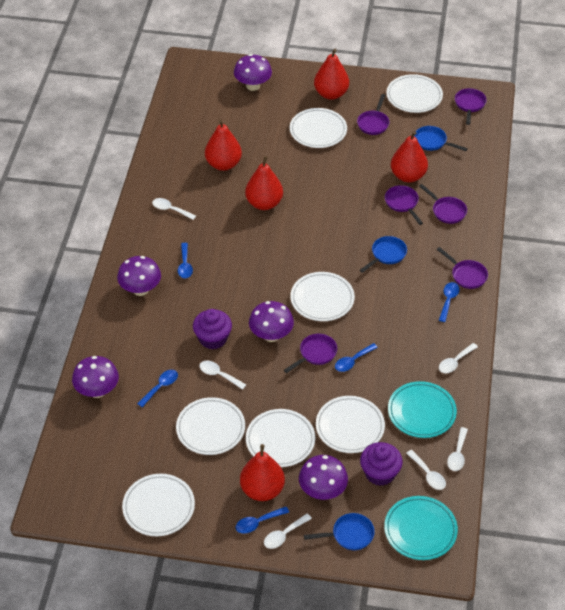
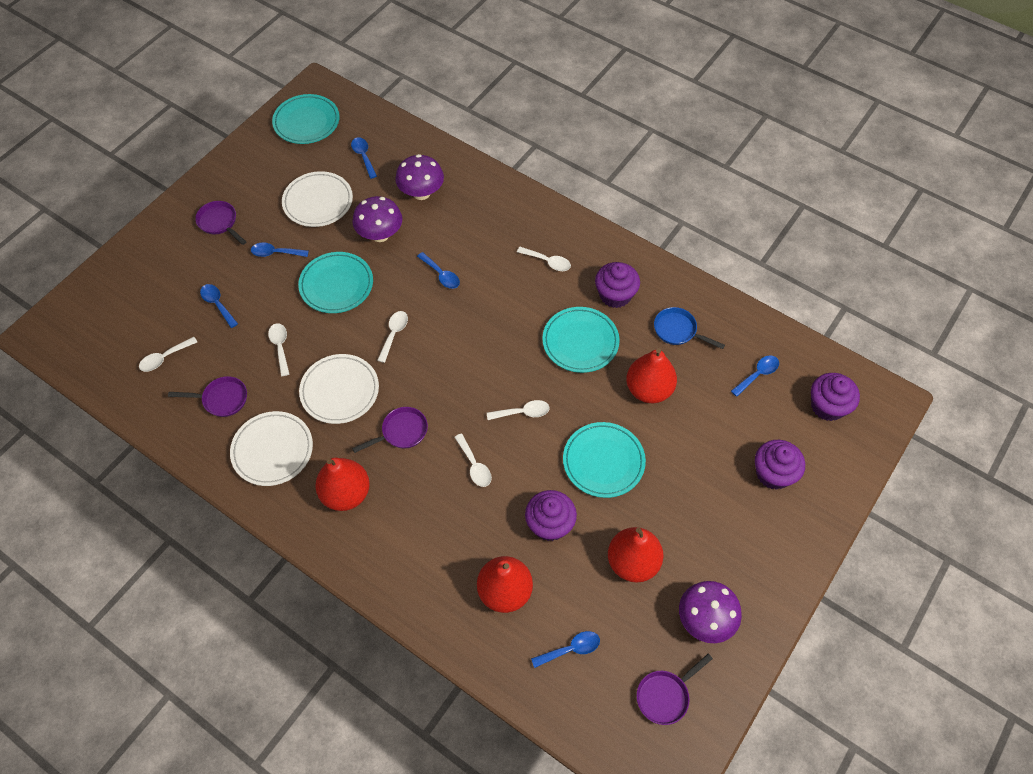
blue pan: [304,513,375,551] [360,236,407,273] [414,126,468,151] = 3 -> [654,307,725,349] = 1
blue spoon: [137,370,178,407] [178,243,193,278] [235,507,289,534] [335,343,378,372] [439,282,460,322] = 5 -> [200,284,238,328] [251,243,309,257] [351,137,377,179] [417,252,460,289] [531,631,600,668] [731,356,779,397] = 6
purple cupcake: [193,309,232,349] [360,442,403,486] = 2 -> [525,490,577,541] [595,262,640,308] [755,440,805,490] [811,373,860,421] = 4
purple mushroom: [72,356,119,398] [117,256,161,296] [234,54,272,91] [249,301,294,342] [299,455,348,500] = 5 -> [352,196,402,242] [395,154,444,200] [679,581,742,643] = 3
purple pan: [284,334,337,373] [357,94,389,135] [385,185,423,225] [419,184,467,224] [437,247,488,289] [455,88,487,125] = 6 -> [168,376,247,417] [195,201,246,245] [352,407,428,453] [637,654,713,725] = 4
red pear: [205,120,242,171] [240,444,285,501] [245,156,283,210] [314,49,349,100] [391,131,428,183] = 5 -> [315,458,370,511] [477,556,533,613] [608,527,663,582] [626,349,677,403] = 4
turquoise plate: [384,496,458,560] [388,381,457,438] = 2 -> [272,94,339,144] [298,252,373,313] [542,307,620,373] [563,422,646,498] = 4
white plate: [122,474,195,536] [176,397,245,455] [246,409,315,467] [290,108,347,148] [290,272,355,321] [316,396,385,453] [386,74,443,113] = 7 -> [230,411,313,486] [282,171,353,227] [299,354,379,424] = 3

